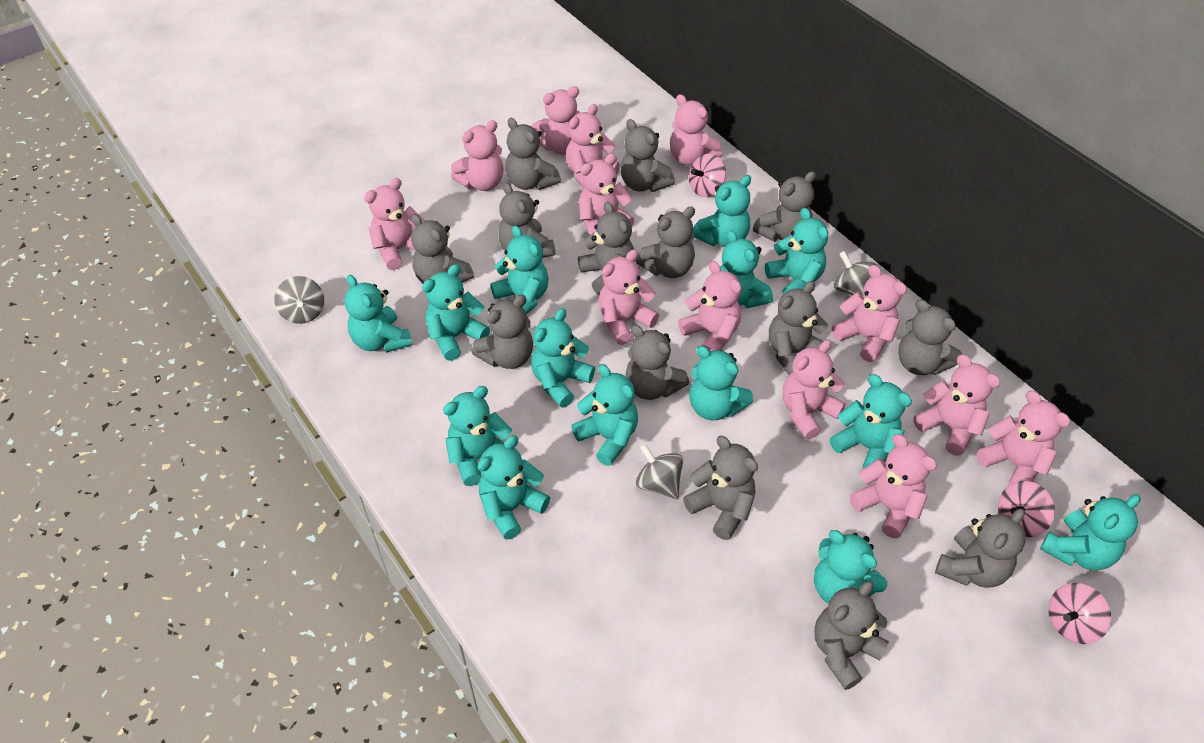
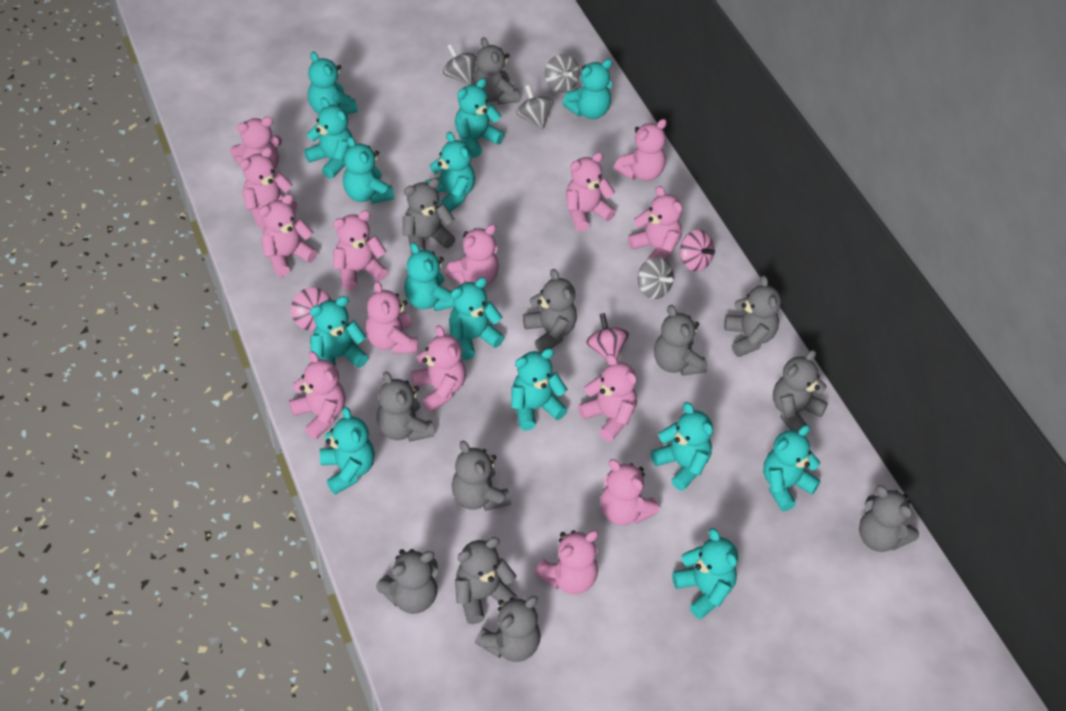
grey spinning top: [274,276,324,324] [636,443,683,499] [834,251,877,296] = 3 -> [443,44,476,85] [516,85,553,130] [545,54,580,93] [638,257,673,299] = 4
grey teddy bear: [411,214,474,283] [471,295,533,369] [498,182,555,258] [505,118,561,190] [578,201,634,295] [621,119,675,192] [626,325,689,400] [636,206,695,278] [683,436,758,540] [753,171,816,242] [769,281,828,375] [814,581,889,690] [898,299,962,375] [935,508,1026,588] = 14 -> [376,549,438,614] [377,372,434,442] [403,178,455,254] [452,441,511,511] [455,537,518,624] [473,37,519,105] [475,596,541,662] [523,269,577,353] [654,305,707,376] [724,275,781,357] [773,350,828,431] [859,485,919,552] = 12
pink teddy bear: [364,178,425,270] [451,120,503,191] [531,86,581,154] [566,104,620,188] [579,153,635,235] [598,250,659,345] [670,94,722,165] [678,261,741,351] [782,340,846,439] [832,265,907,362] [850,434,937,538] [913,354,1000,455] [976,391,1070,485] = 13 -> [230,116,282,169] [240,147,297,229] [259,194,317,277] [289,351,346,439] [333,210,388,291] [365,281,418,354] [411,325,466,412] [445,224,499,286] [534,530,598,595] [566,152,616,232] [578,354,637,441] [600,459,660,526] [614,119,667,181] [628,186,682,260] = 14

